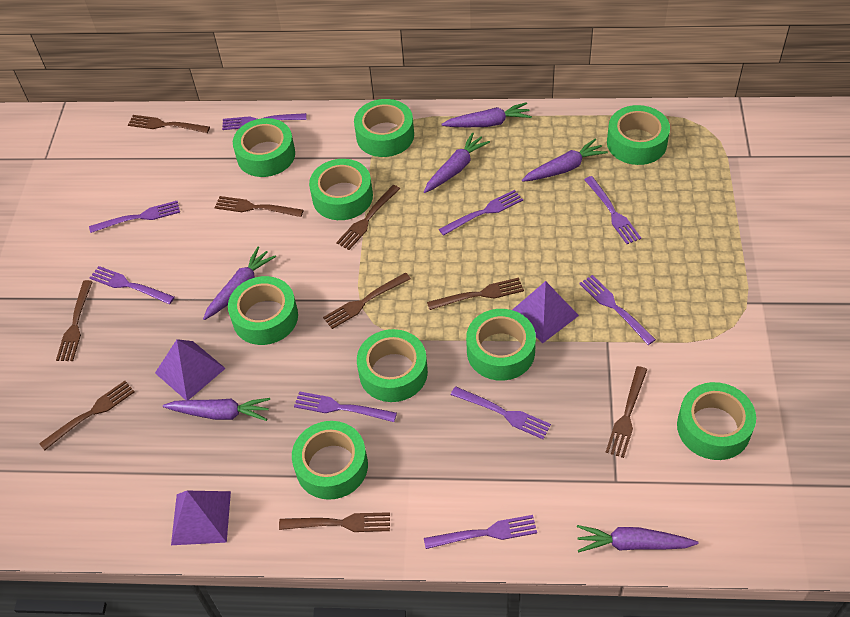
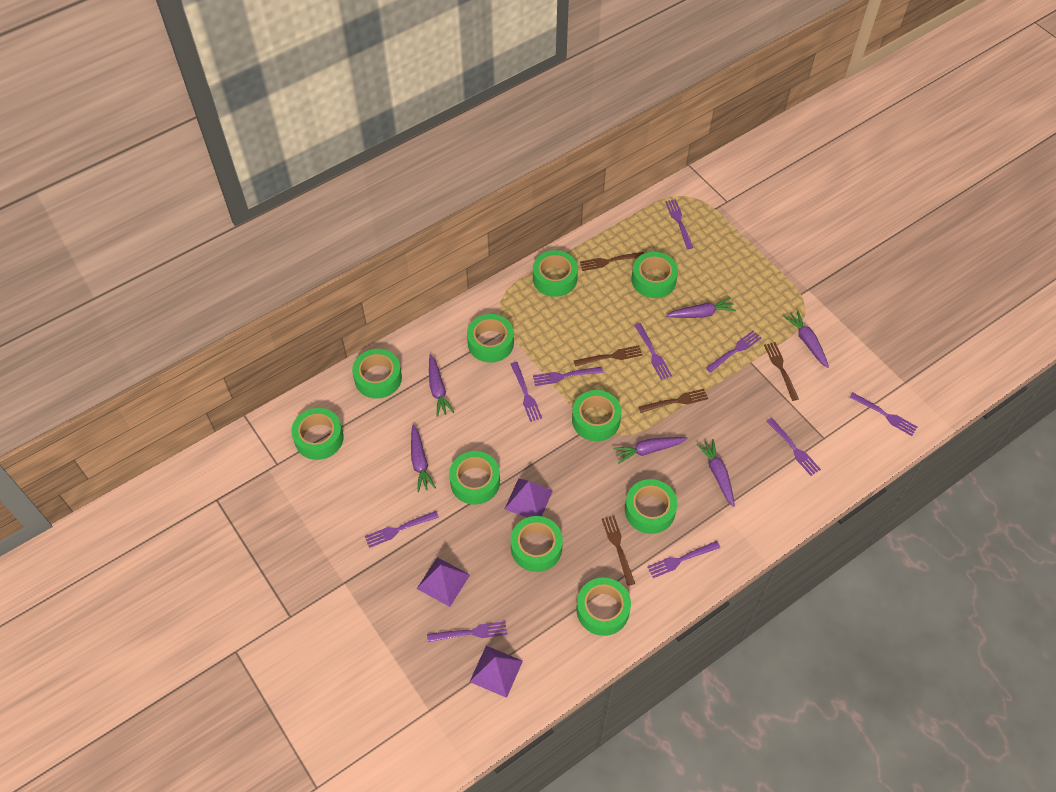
brown fork: [39,381,135,450] [56,280,93,361] [128,115,210,133] [215,196,304,217] [279,512,390,532] [323,273,411,329] [336,185,400,250] [427,278,524,310] [605,366,647,458] = 9 -> [574,345,642,367] [580,252,644,271] [602,515,635,586] [639,389,708,413] [764,342,799,401] = 5
green tape: [228,276,298,345] [233,118,295,177] [292,421,368,500] [309,159,373,220] [354,99,414,157] [357,329,428,402] [466,309,536,381] [607,105,670,165] [677,382,756,460] = 9 -> [291,408,344,460] [352,349,402,399] [449,451,500,505] [467,314,514,363] [511,516,563,572] [533,250,578,297] [572,390,621,441] [577,578,631,636] [625,479,677,534] [632,252,678,298] = 10
purple fork: [89,201,180,233] [90,266,175,304] [222,113,307,130] [294,391,397,422] [424,515,537,549] [439,190,523,236] [451,386,551,439] [579,275,656,345] [584,176,641,244] = 9 -> [365,511,439,548] [427,621,507,642] [511,362,542,422] [533,367,603,386] [634,323,672,380] [647,541,720,578] [665,199,693,249] [706,331,761,373] [766,418,821,476] [849,393,917,436] = 10

